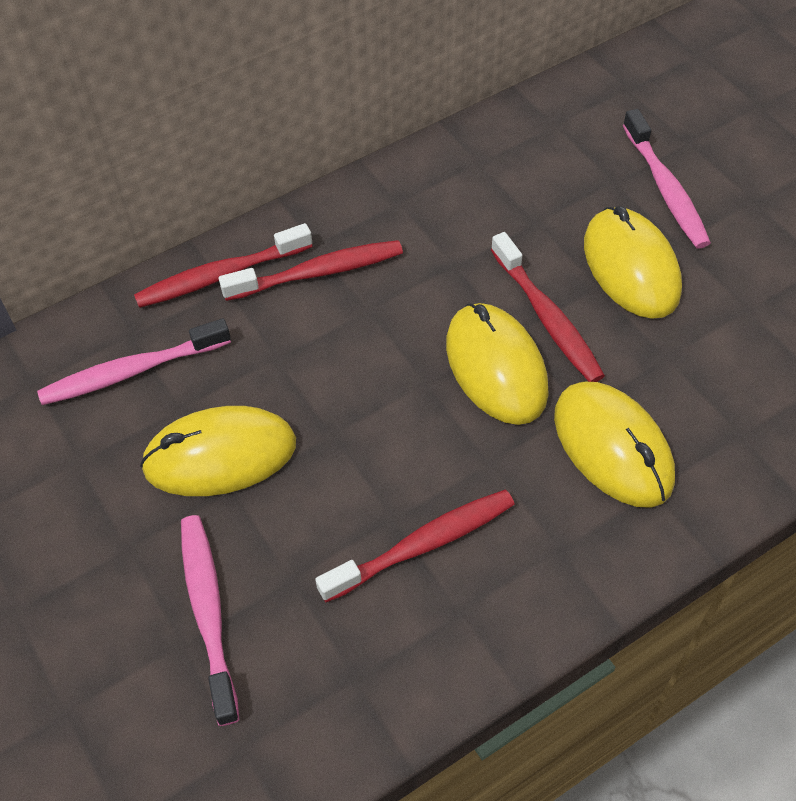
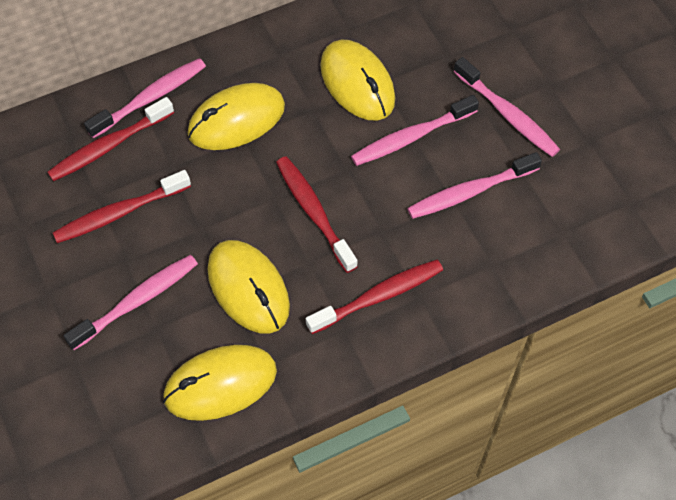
pink toothbrush: [37,318,231,405] [181,515,239,726] [623,109,711,249] = 3 -> [64,255,198,350] [84,58,206,138] [351,95,479,166] [407,152,542,219] [453,57,560,157] = 5

